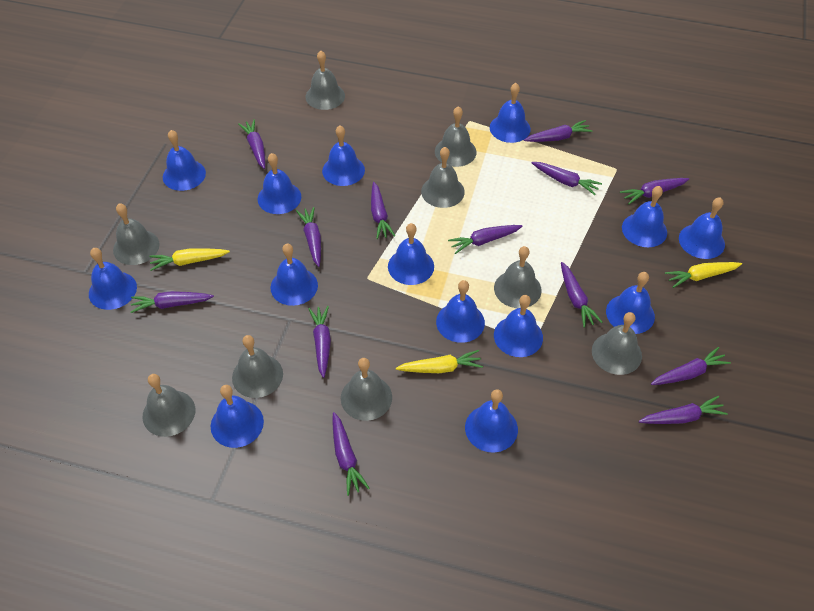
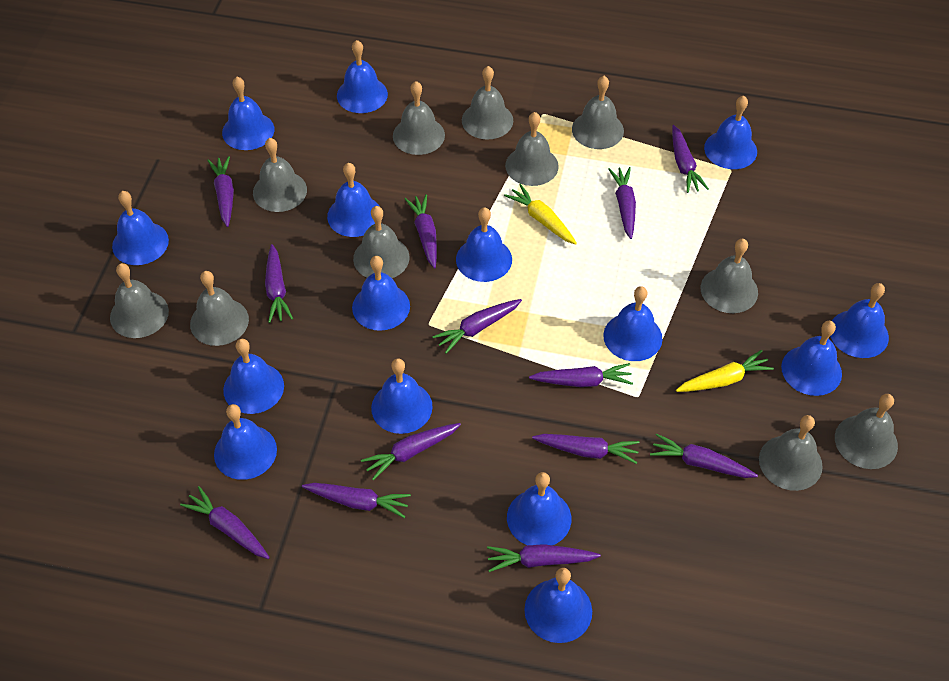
blue bell: [89,248,137,310] [163,130,206,191] [211,385,264,448] [258,153,301,214] [271,244,318,306] [322,125,365,186] [388,223,434,285] [436,280,485,343] [465,389,518,453] [490,83,531,143] [494,295,543,357] [606,272,655,334] [622,186,667,247] [679,197,725,259] = 14 -> [112,191,169,265] [214,404,277,480] [222,77,274,150] [223,339,284,414] [327,163,380,237] [337,40,388,113] [352,256,410,331] [371,358,433,434] [456,207,512,282] [507,472,571,545] [524,568,592,643] [603,286,663,361] [704,96,757,169] [781,321,842,396] [830,283,889,358] = 15
grey bell: [113,203,160,265] [143,374,195,437] [232,335,283,398] [305,51,345,110] [341,358,392,421] [421,147,465,208] [435,106,477,167] [494,246,541,308] [592,312,642,375] = 9 -> [110,263,169,338] [190,271,249,346] [253,138,307,212] [353,206,410,278] [393,81,445,155] [462,66,513,140] [505,112,559,186] [572,76,624,149] [701,239,758,313] [759,415,823,491] [835,394,898,469] = 11
yellow carrot: [149,248,230,271] [396,350,483,373] [665,262,742,288] = 3 -> [504,184,577,245] [676,350,774,392] = 2

